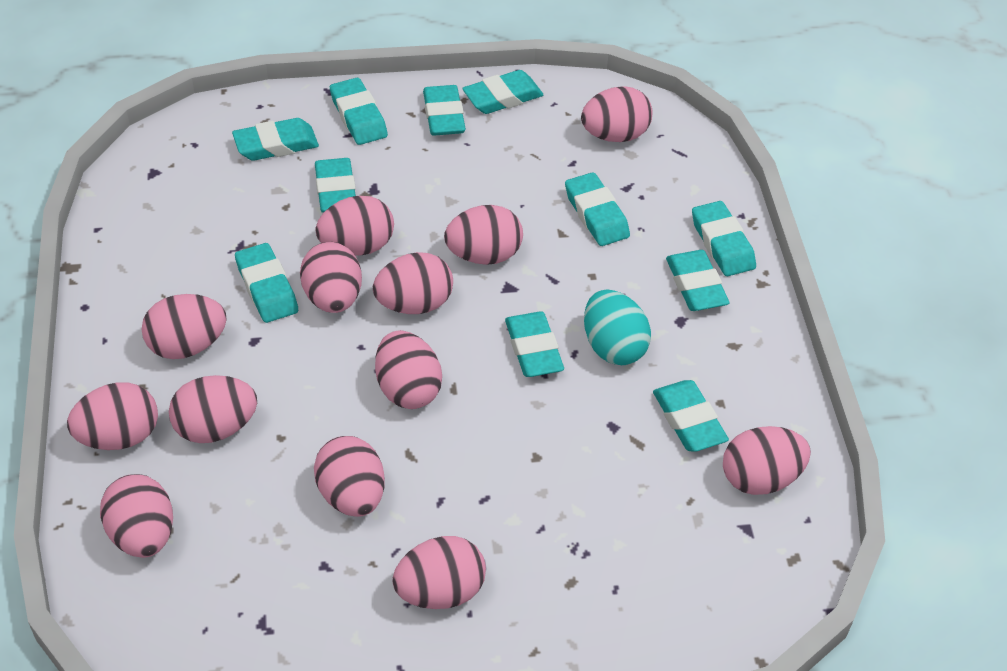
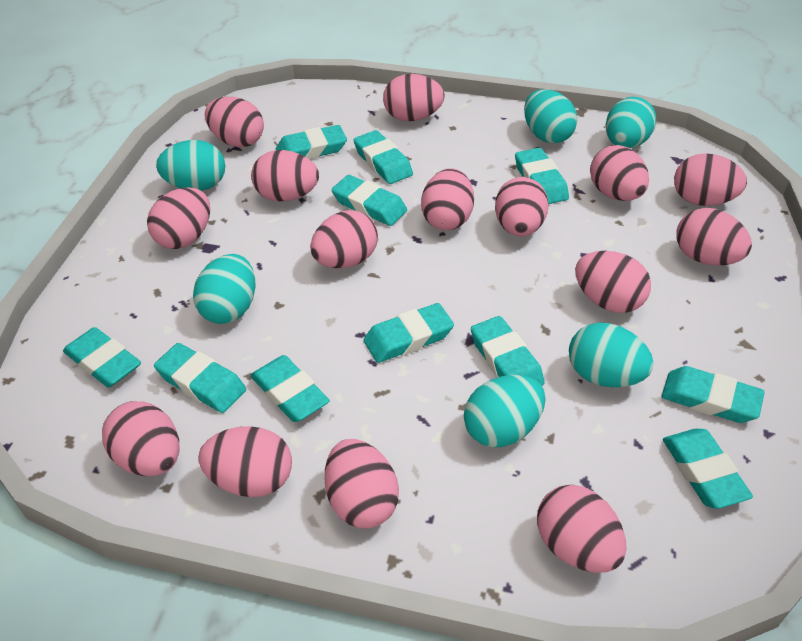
pink egg: [67,382,158,450] [100,474,173,558] [141,294,227,359] [169,375,257,443] [300,242,362,313] [314,436,385,517] [316,196,394,256] [373,252,453,314] [375,330,442,409] [392,536,486,609] [444,205,523,265] [581,86,653,142] [723,426,811,495] = 13 -> [102,401,180,476] [147,187,210,249] [198,426,292,497] [205,97,264,148] [251,150,319,201] [310,210,378,268] [325,439,399,528] [383,74,445,121] [421,168,474,230] [495,177,548,236] [537,485,626,573] [575,251,651,313] [590,145,649,201] [674,153,747,206] [677,208,752,265] = 15
turquoise egg: [584,290,651,365] = 1 -> [156,140,225,191] [193,254,255,324] [464,375,545,448] [524,89,577,144] [569,323,654,387] [606,97,656,148] = 6

